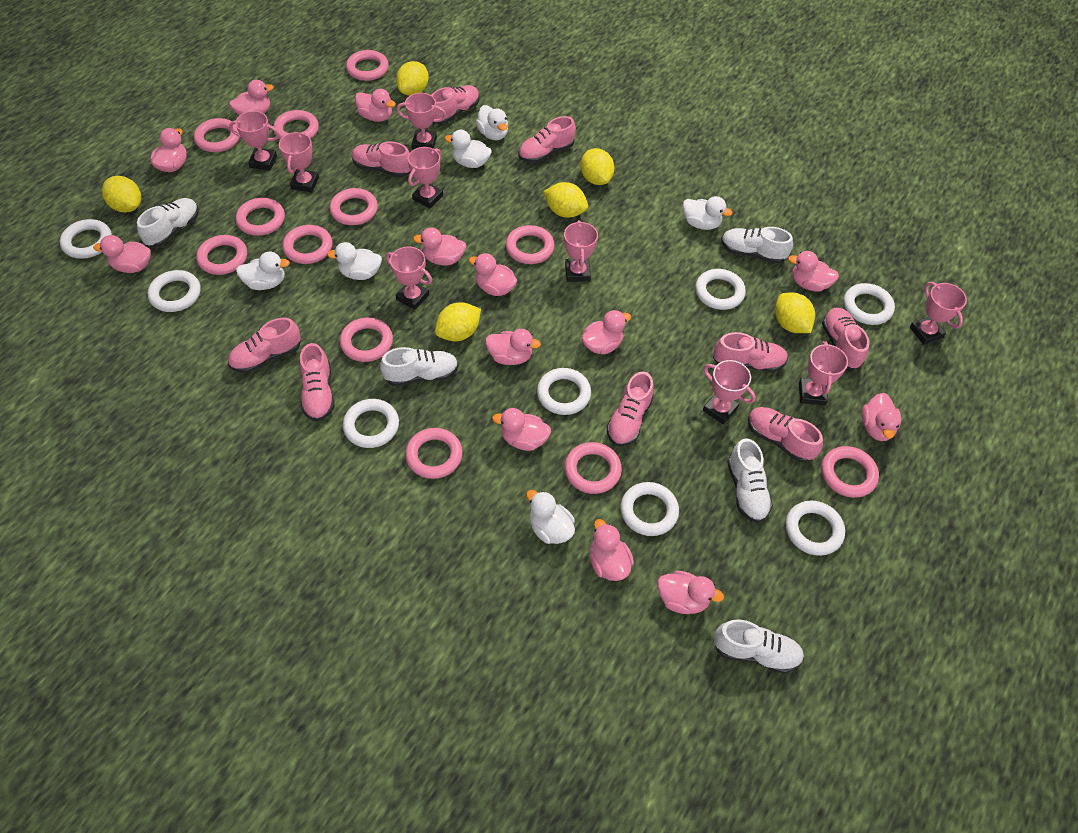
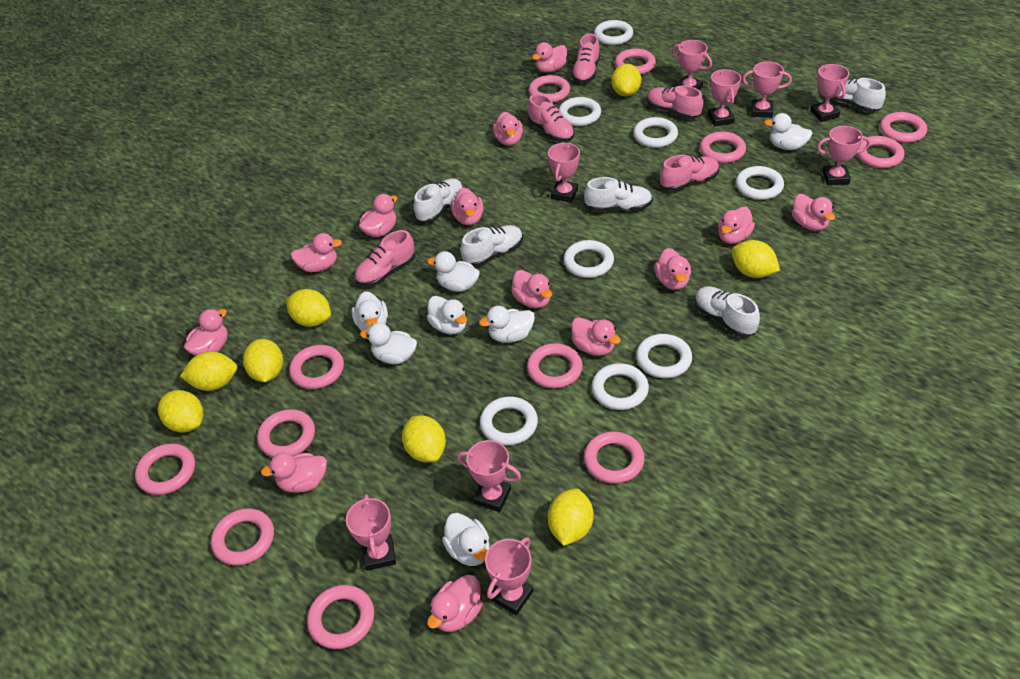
pink shoe: [228,318,301,373] [300,343,334,422] [352,142,411,177] [431,85,479,124] [518,116,576,163] [607,371,654,447] [713,332,788,372] [748,407,823,463] [822,308,869,370] = 9 -> [354,230,415,286] [528,94,575,142] [571,34,600,83] [647,85,704,119] [660,155,720,191] = 5
white duck: [236,252,290,290] [327,242,382,280] [445,130,492,168] [476,105,508,140] [526,490,575,544] [683,196,732,230] = 6 -> [352,291,388,331] [360,323,417,364] [427,251,480,292] [427,296,467,335] [442,513,490,566] [479,306,535,343] [764,113,813,150] = 7
yellow lemon: [102,176,141,213] [396,61,429,96] [435,302,481,341] [543,182,588,218] [581,148,614,185] [775,293,815,333] = 6 -> [158,390,203,433] [180,351,237,391] [243,339,283,382] [286,289,331,327] [402,415,446,462] [548,488,594,546] [611,64,641,96] [732,240,780,278] = 8

